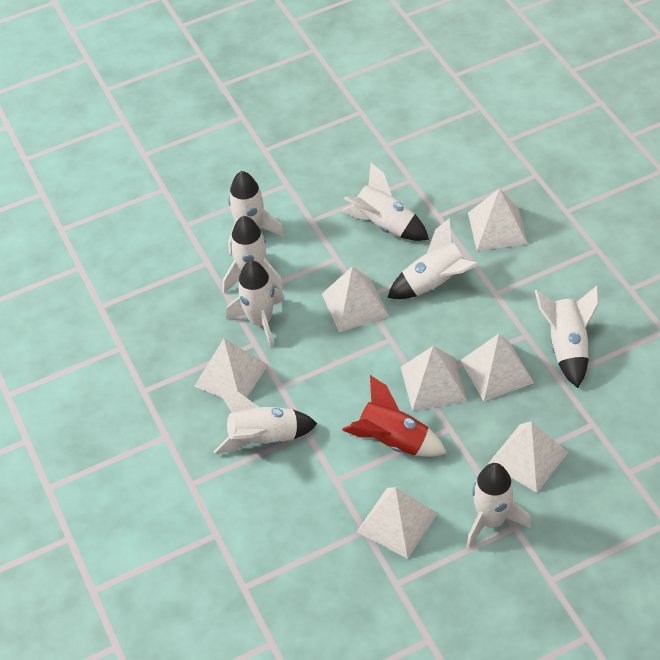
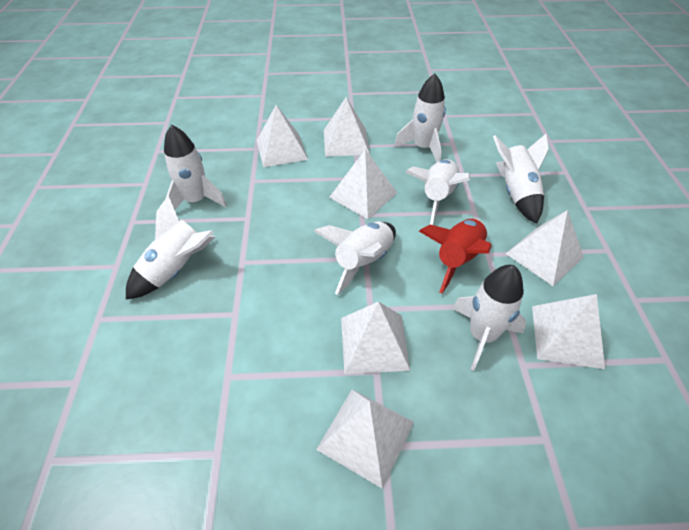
white rocket: [214,389,317,454] [223,216,284,294] [226,261,285,348] [228,171,284,255] [341,163,429,241] [387,218,479,299] [466,463,531,549] [535,286,599,388] = 8 -> [126,195,215,300] [164,125,227,210] [314,222,396,295] [394,74,446,162] [406,159,470,225] [452,265,527,371] [493,134,549,224] = 7

